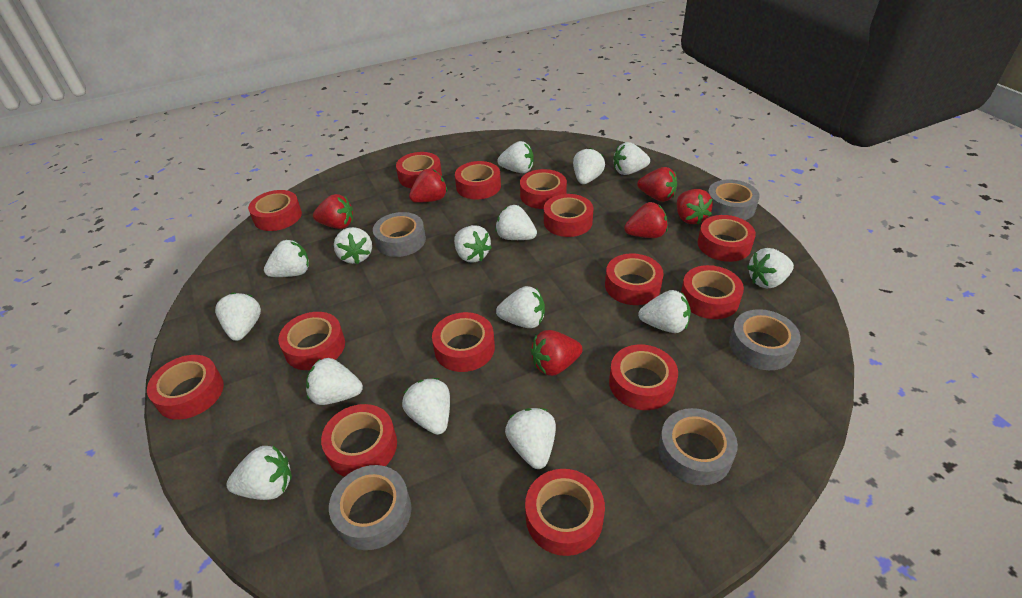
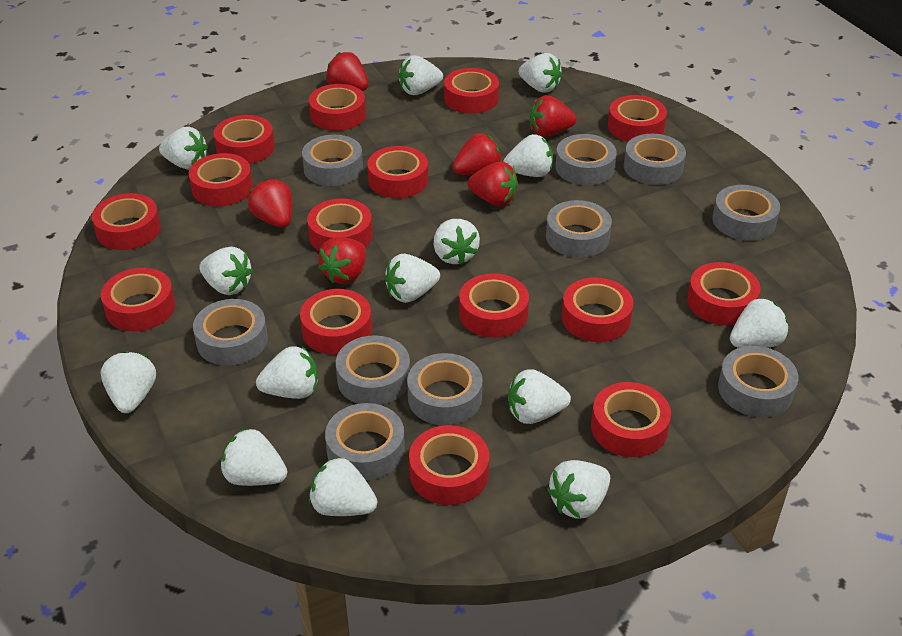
grey tape: [329,465,412,550] [373,212,426,257] [658,408,738,485] [708,179,760,220] [729,309,801,370] = 5 -> [193,299,268,366] [302,135,363,186] [325,403,405,480] [336,335,410,405] [407,353,483,426] [546,200,612,258] [555,134,617,185] [624,134,686,185] [712,185,780,241] [718,346,799,417] = 10
red tape: [147,355,224,420] [248,190,302,231] [278,312,345,370] [321,404,397,477] [396,152,442,188] [432,312,495,372] [455,161,501,199] [520,169,567,209] [525,469,605,556] [544,194,593,237] [605,253,664,305] [609,345,678,410] [681,265,744,319] [698,215,756,262] = 14 -> [92,193,161,250] [101,268,175,331] [189,153,253,206] [214,115,275,164] [300,289,372,355] [307,198,373,251] [309,84,366,131] [367,146,428,198] [409,425,489,505] [444,68,499,114] [459,273,529,338] [562,278,634,342] [591,382,671,457] [608,95,667,142] [687,262,761,325] = 15
white strawberry: [215,293,261,341] [226,445,292,500] [264,240,309,277] [306,358,363,405] [334,227,372,264] [402,378,450,435] [454,225,492,262] [495,205,537,240] [496,286,545,328] [497,141,534,173] [505,408,556,469] [573,148,605,184] [613,142,650,175] [638,290,691,333] [747,248,794,289] = 15 -> [101,351,156,413] [159,127,208,170] [199,247,253,295] [220,428,287,486] [256,346,318,399] [309,457,377,516] [385,254,440,303] [399,56,443,95] [434,219,480,265] [503,134,553,177] [508,369,571,424] [519,53,562,93] [547,460,610,519] [730,298,788,348] = 14

